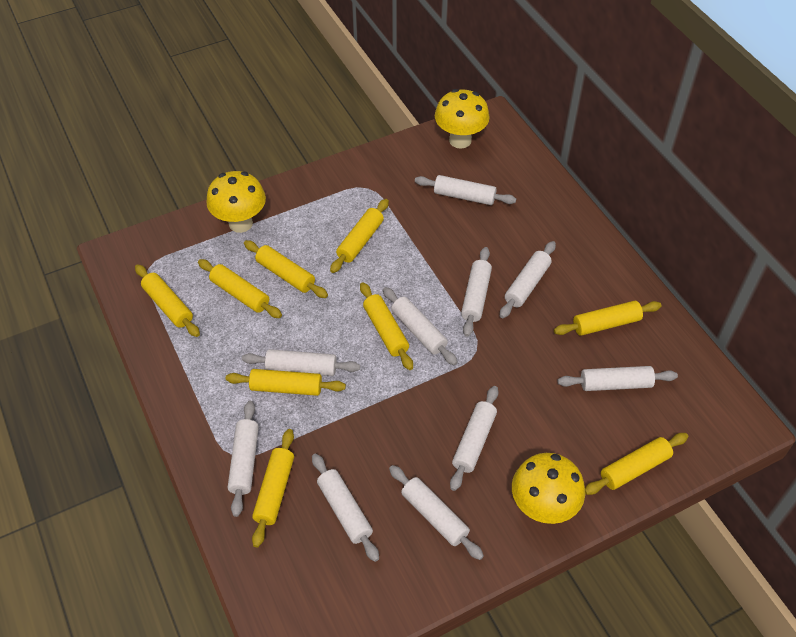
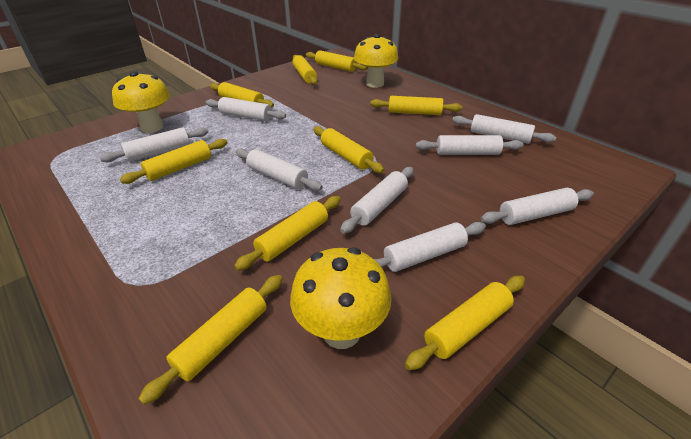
white rolling pin: [228,401,259,517] [242,349,360,376] [312,454,379,562] [383,287,458,365] [389,465,484,560] [415,175,516,205] [450,386,498,491] [461,247,492,337] [500,241,556,318] [558,366,678,391] = 10 -> [99,127,208,162] [206,97,286,121] [236,149,323,191] [340,167,414,234] [374,222,486,272] [416,135,524,155] [452,114,556,144] [481,188,594,225] = 8

